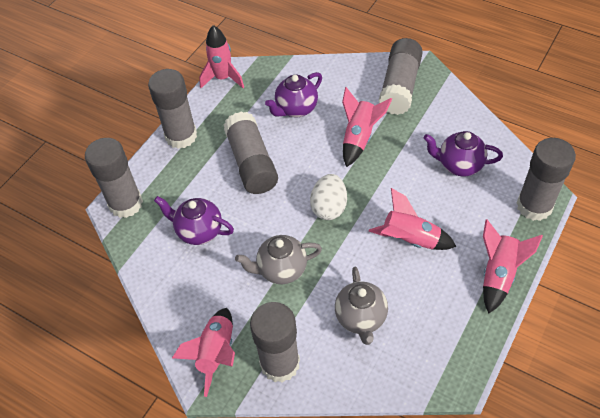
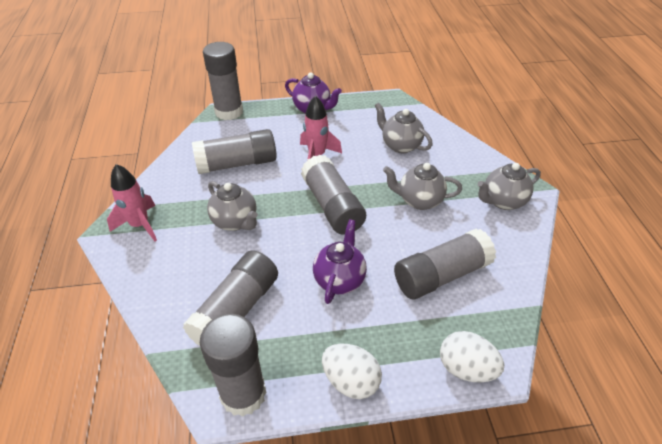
grey teapot: [235,235,322,284] [335,267,388,345] = 2 -> [207,181,258,231] [375,103,433,153] [383,163,462,210] [478,163,541,210] = 4
pink rocket: [172,308,235,397] [199,25,244,88] [342,87,392,167] [369,188,457,250] [483,219,543,314] = 5 -> [107,164,157,241] [300,96,342,160] = 2
purple teapot: [154,196,234,245] [265,72,322,117] [423,131,503,176] = 3 -> [285,73,342,114] [313,219,367,304] = 2
white egg: [310,174,347,220] = 1 -> [322,344,382,399] [440,331,504,382] = 2

